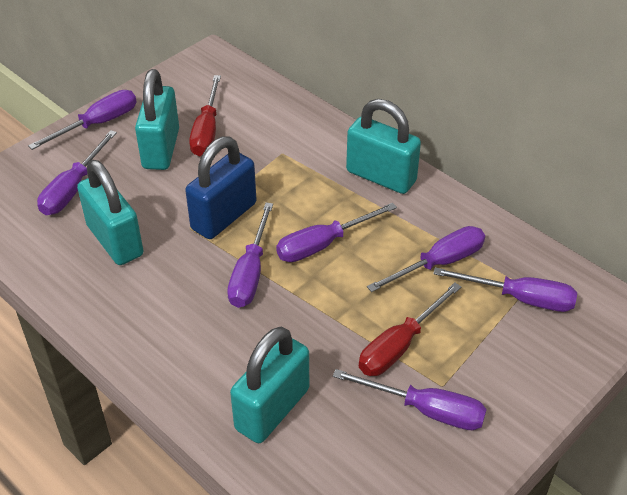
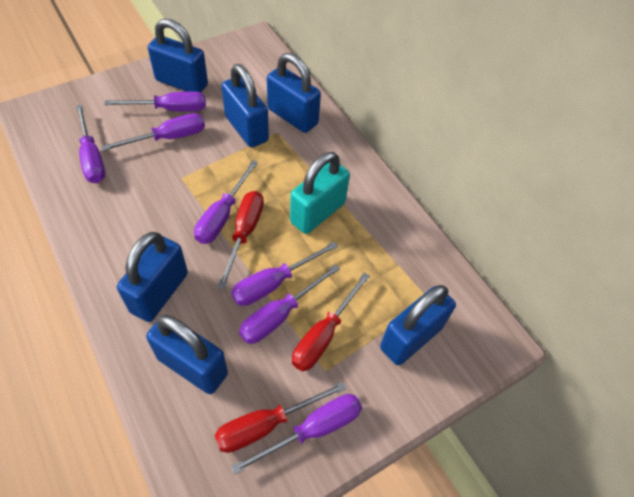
blue padlock: [185,136,256,239] = 1 -> [117,232,188,322] [146,315,228,394] [148,18,208,93] [221,64,269,148] [267,53,321,133] [380,285,456,365] = 6
red screwdriver: [189,75,221,156] [359,282,461,376] = 2 -> [214,382,346,453] [217,191,264,289] [292,272,370,371] = 3
turquoise padlock: [77,160,144,265] [135,69,179,170] [230,327,309,443] [346,99,421,194] = 4 -> [290,152,350,234] = 1

